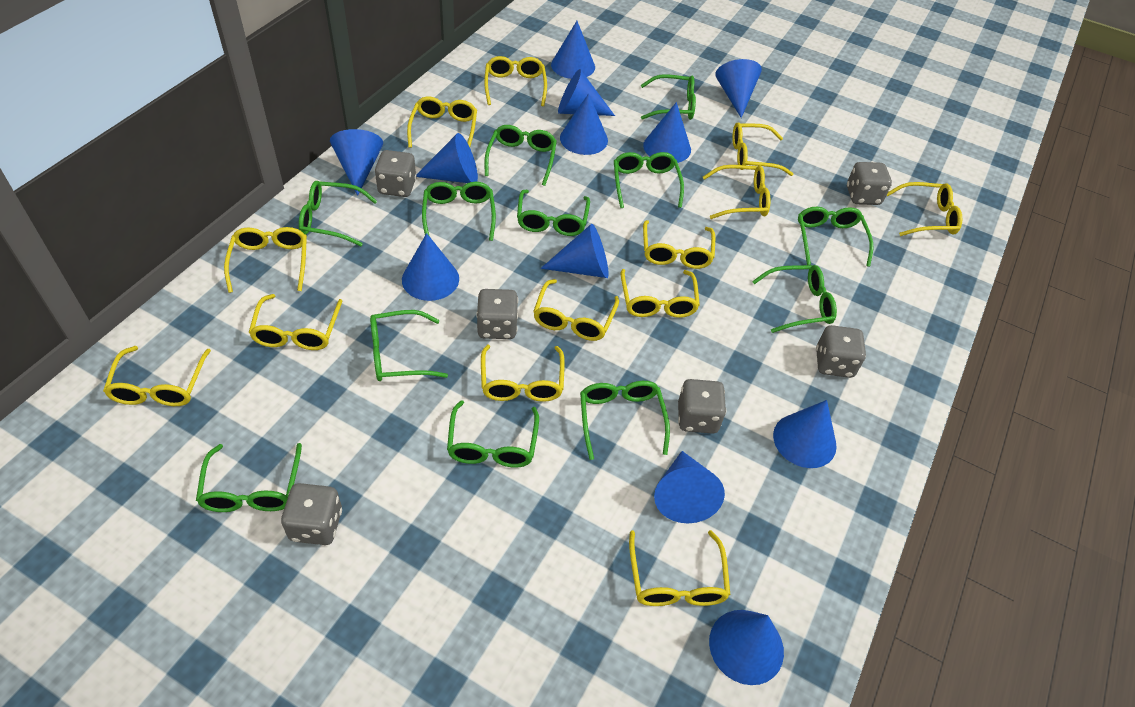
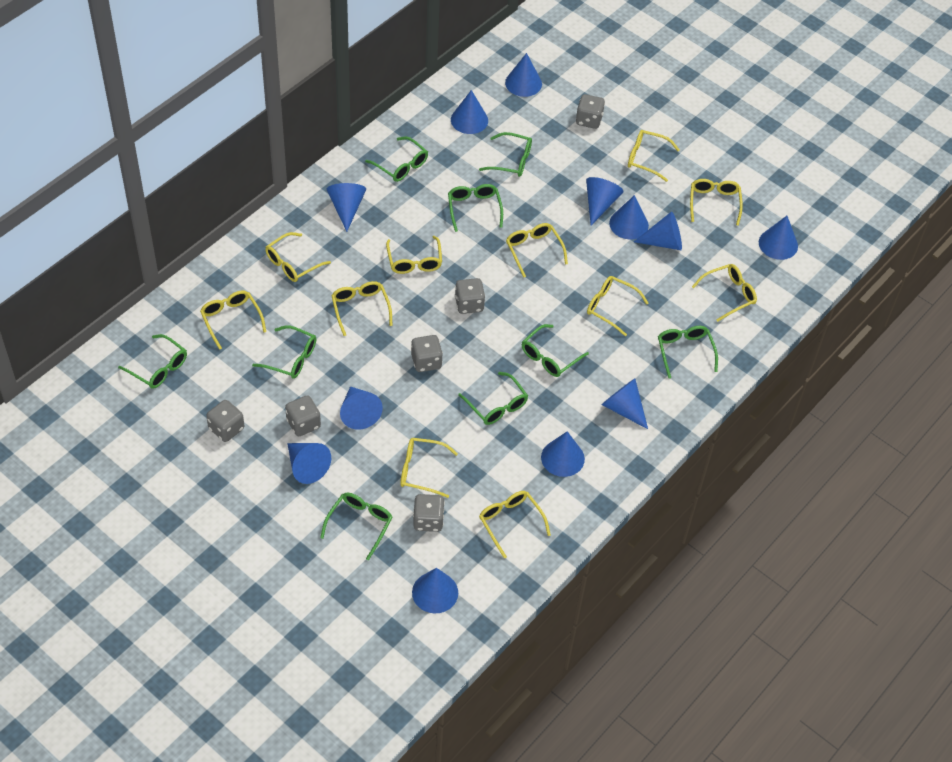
green glasses: [196,443,302,512] [299,181,377,246] [370,310,448,381] [422,182,496,241] [447,400,539,468] [485,125,557,186] [517,190,590,236] [580,381,670,460] [614,152,684,208] [641,74,696,120] [752,265,837,333] [798,207,873,267] = 12 -> [118,334,187,389] [252,325,316,379] [320,493,393,560] [365,136,428,182] [448,184,503,232] [458,372,528,425] [479,132,532,177] [522,324,589,377] [658,326,718,379] = 9
yellow glasses: [103,346,211,406] [224,227,307,293] [249,294,343,350] [407,96,477,148] [481,345,565,402] [484,56,547,106] [533,279,619,341] [620,269,700,318] [629,530,730,606] [643,220,715,269] [703,165,770,219] [732,122,793,176] [887,182,962,236] = 13 -> [200,290,266,350] [265,232,331,282] [331,281,393,336] [386,236,442,274] [400,438,458,498] [479,491,551,558] [506,223,568,278] [587,276,648,336] [628,130,680,182] [690,179,743,226] [692,264,757,322] = 11

